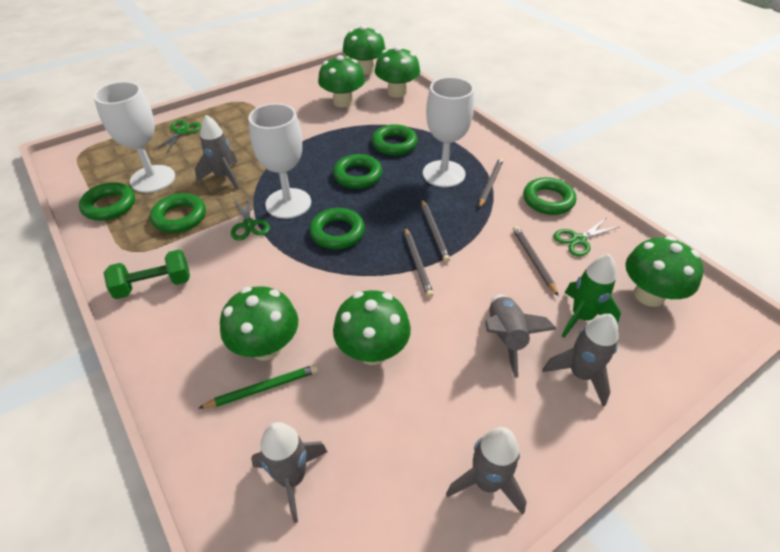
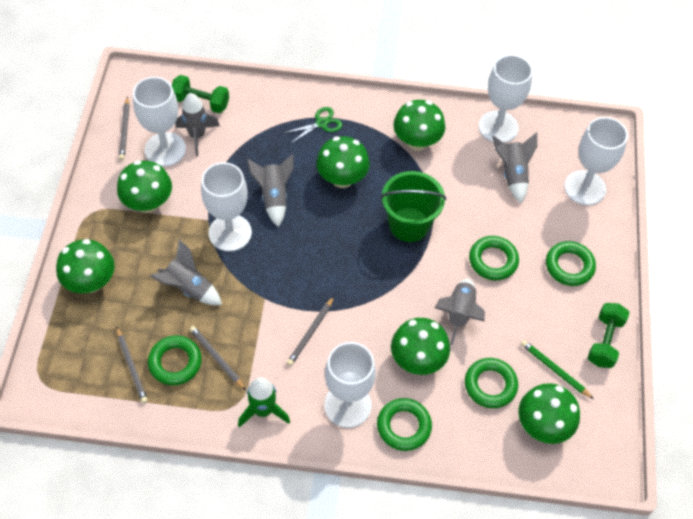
green bucket: none = 0 -> [380,171,446,242] = 1
green dumbbell: [103,250,190,299] = 1 -> [172,75,229,113] [588,303,630,368] = 2
green ring: [79,182,135,221] [150,193,206,233] [309,208,365,249] [333,154,382,189] [372,124,418,155] [523,177,576,215] = 6 -> [148,335,202,385] [377,398,432,451] [465,358,518,408] [469,236,519,280] [546,241,596,286] = 5
green scissors: [153,120,201,154] [231,194,270,241] [553,218,619,257] = 3 -> [284,107,343,144] = 1
white goblet: [93,81,175,193] [248,103,311,219] [423,77,474,187] = 3 -> [133,77,186,167] [201,162,252,252] [324,342,376,428] [479,55,533,143] [564,117,628,205] = 5

